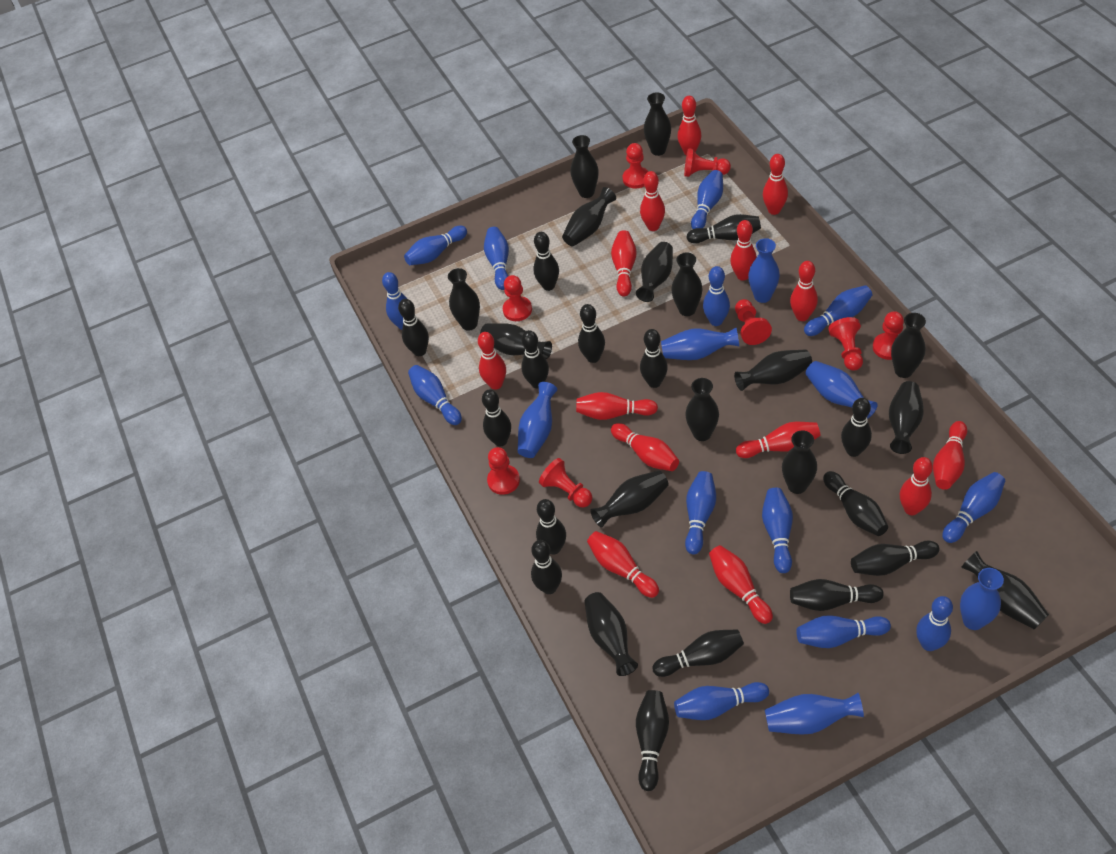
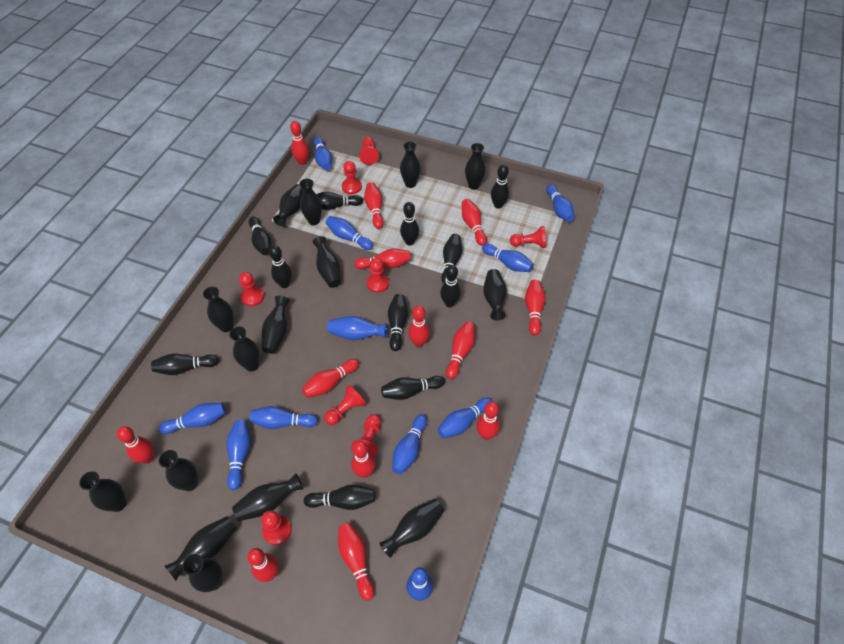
black bowling pin: [398,299,429,356] [482,389,511,447] [521,330,549,388] [531,540,562,594] [533,232,559,291] [536,499,566,554] [578,304,605,363] [636,690,669,791] [640,329,668,388] [653,629,744,677] [687,214,761,244] [790,579,884,611] [823,471,888,536] [841,398,872,457] [851,541,940,576] = 15 -> [151,353,219,375] [249,216,272,255] [269,245,292,288] [304,484,375,510] [317,192,363,210] [381,376,445,400] [388,294,408,351] [400,202,419,246] [440,265,461,307] [441,234,462,284] [491,164,509,209] = 11
blue bowling pin: [382,272,407,330] [404,226,467,265] [408,365,462,425] [484,227,509,290] [674,682,769,720] [685,471,716,554] [691,170,723,229] [703,266,730,326] [762,488,793,573] [796,615,891,648] [804,285,872,336] [916,596,953,651] [942,472,1005,543] = 13 -> [159,403,226,434] [226,420,251,490] [249,406,318,429] [314,137,332,170] [326,216,373,250] [392,414,427,474] [406,567,433,601] [437,397,492,439] [482,244,534,272] [546,184,575,222] = 10
blue vase: [518,382,557,458] [661,328,739,360] [748,238,780,303] [765,693,864,735] [806,361,878,419] [960,568,1004,630] = 6 -> [327,316,388,340] = 1
red bowling pin: [478,332,506,390] [576,392,658,420] [587,531,659,598] [611,230,637,296] [611,423,679,471] [640,171,665,231] [677,96,701,155] [709,545,773,624] [730,220,757,281] [736,422,820,458] [763,154,788,215] [790,261,818,321] [900,457,933,515] [933,421,967,490] = 14 -> [117,426,154,464] [247,548,279,582] [290,121,309,165] [302,359,359,398] [338,523,374,601] [351,441,376,478] [354,249,411,269] [364,182,384,229] [408,306,430,347] [446,322,475,379] [462,199,487,246] [476,402,500,440] [525,280,545,335] = 13

